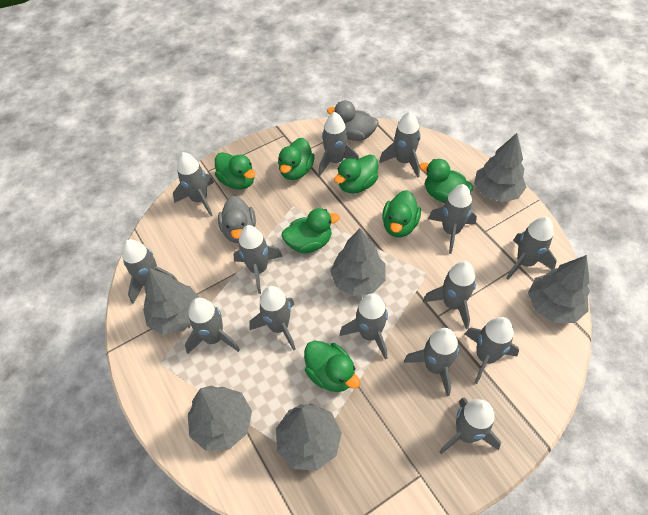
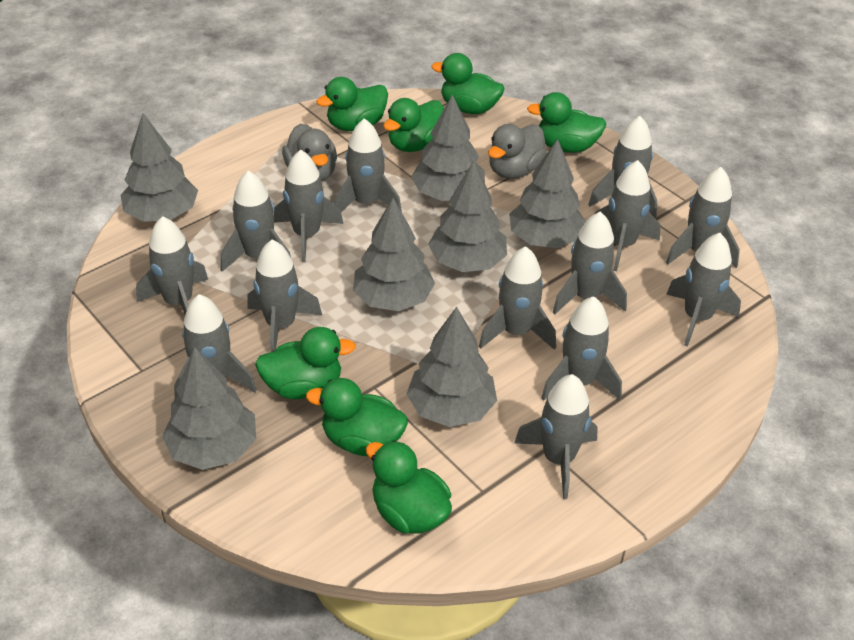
grey tree: [143,268,199,335] [188,386,252,451] [276,404,342,471] [330,228,386,296] [474,133,527,202] [528,255,590,323] = 6 -> [121,114,198,222] [162,347,256,470] [353,198,435,311] [407,307,497,427] [411,94,485,201] [428,161,507,272] [509,139,586,248] = 7

